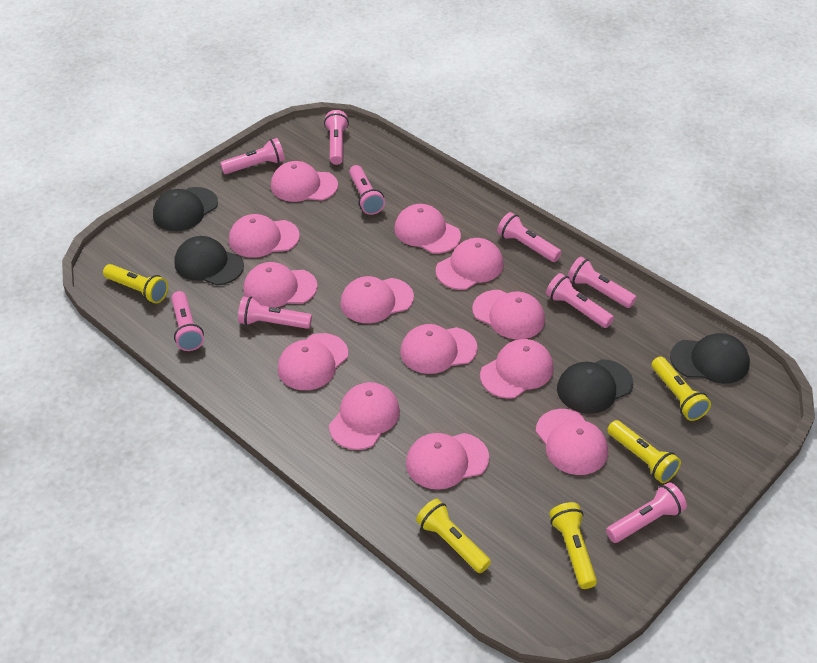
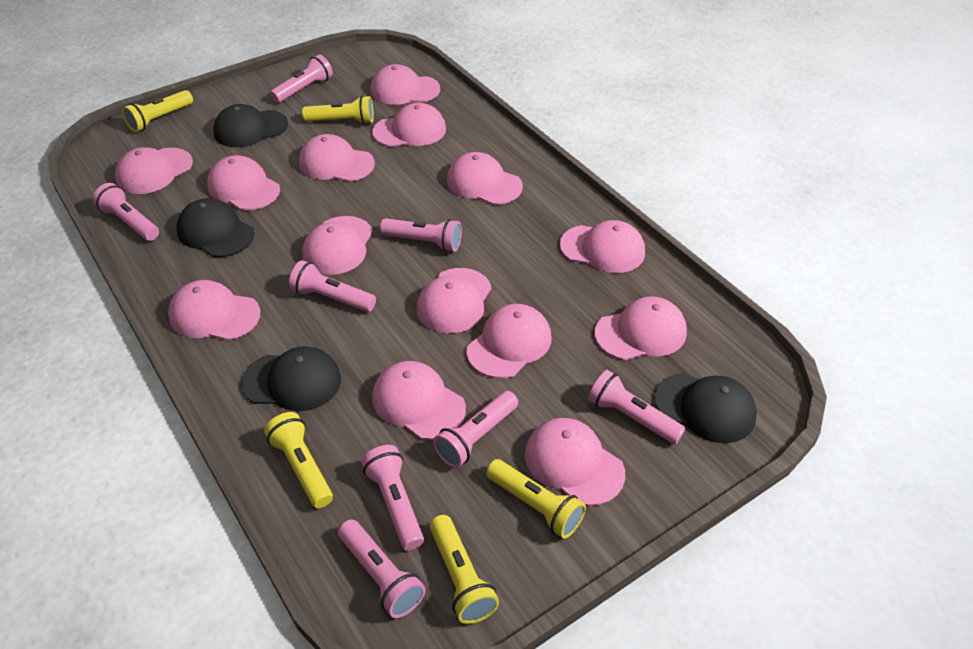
pink cap: [229,214,300,258] [243,262,318,308] [271,161,338,202] [278,333,348,390] [329,382,400,450] [340,276,414,323] [394,204,461,254] [400,324,478,374] [406,433,489,490] [436,238,504,290] [472,290,545,340] [480,339,554,399] [536,409,608,475] = 13 -> [115,147,193,194] [168,280,260,340] [207,155,280,210] [299,134,375,182] [302,216,373,275] [371,64,440,105] [372,103,446,147] [372,361,466,440] [416,268,492,334] [447,152,523,205] [467,304,552,378] [525,418,625,506] [560,220,645,273] [595,296,687,360] = 14
pink flashlight: [171,291,204,351] [220,138,285,174] [238,297,312,329] [324,110,349,165] [349,165,385,215] [497,212,562,262] [546,273,614,328] [568,257,637,308] [606,482,687,543] = 9 -> [93,183,159,241] [270,55,333,103] [289,260,376,312] [338,520,426,618] [361,445,424,550] [380,218,462,252] [433,391,518,468] [588,370,685,444] = 8

